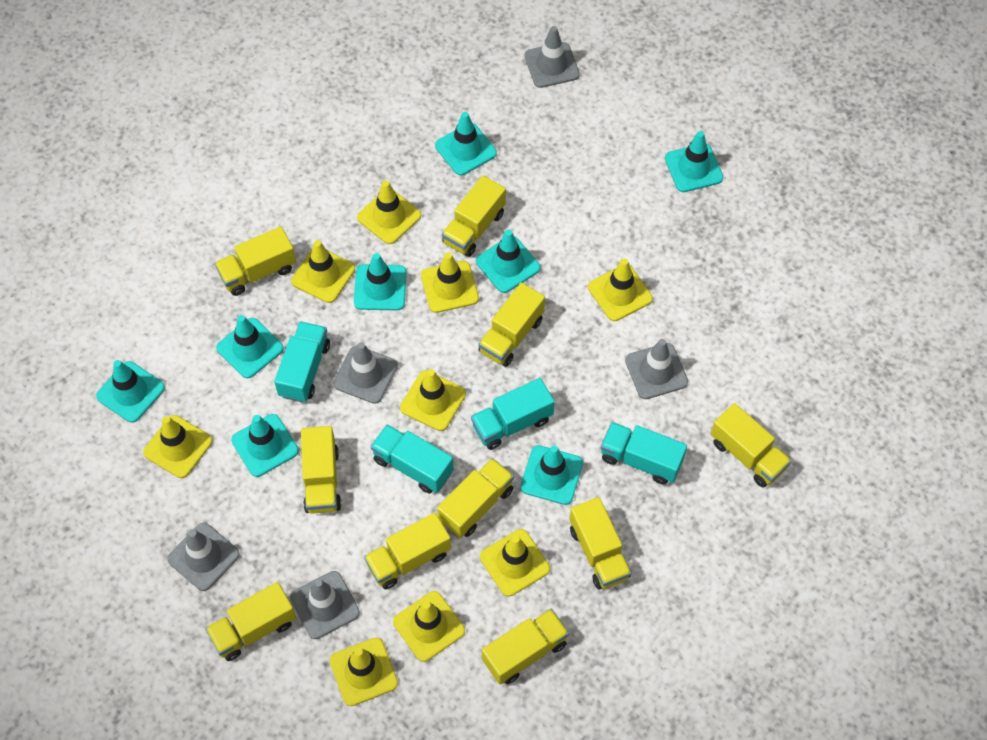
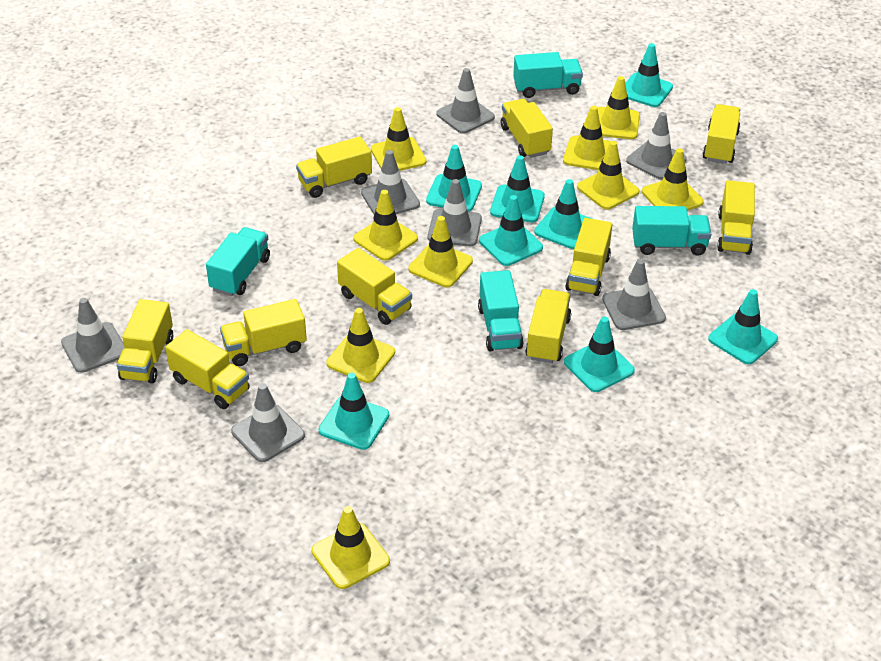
grey traffic cone: [167,523,240,591] [290,571,360,639] [333,342,398,404] [525,26,580,88] [625,339,688,399] = 5 -> [61,298,124,373] [231,383,305,462] [361,150,420,214] [428,179,482,246] [436,68,495,134] [602,259,666,330] [626,112,687,179] = 7

